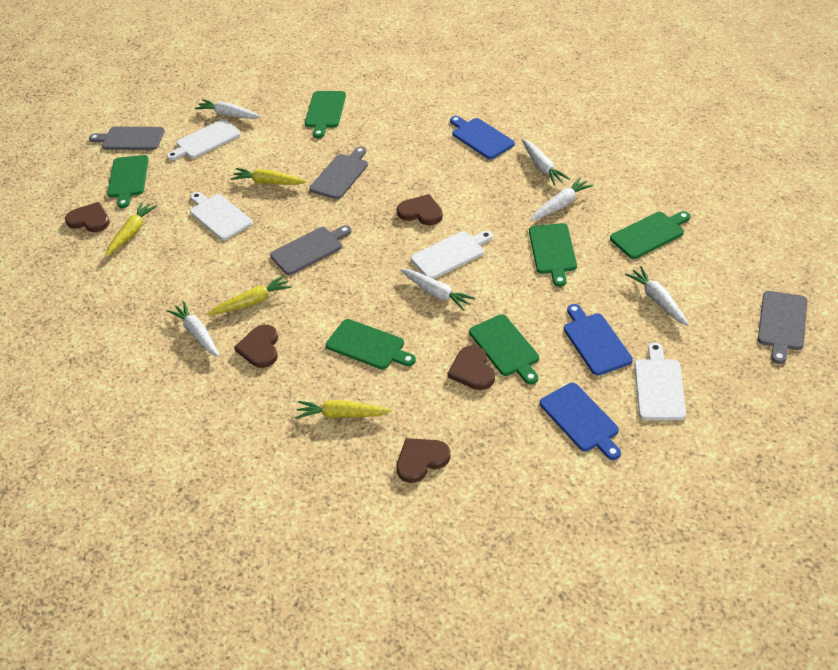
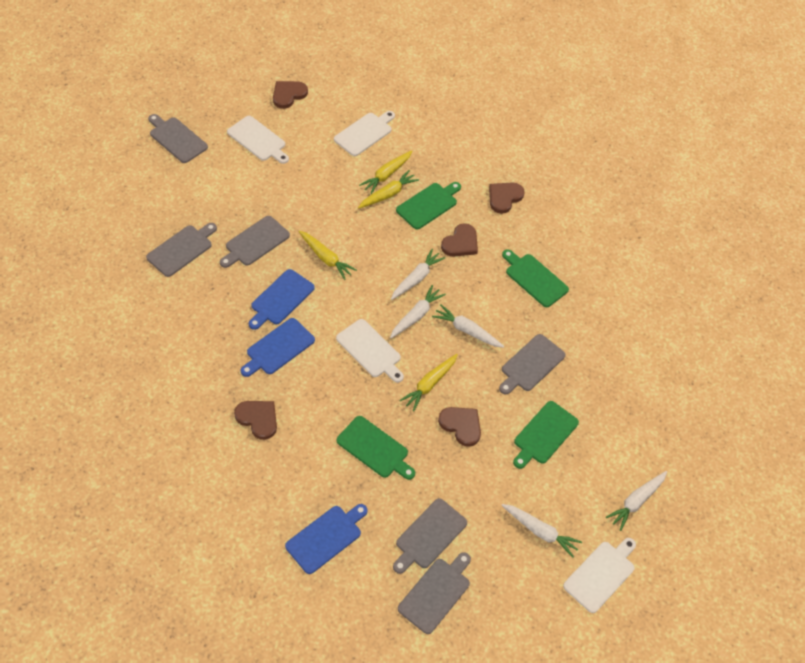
green cutting board: [107,155,149,208] [305,91,346,138] [326,319,416,369] [469,314,539,384] [529,223,577,287] [610,211,691,259] = 6 -> [337,416,415,480] [396,182,461,229] [502,249,569,307] [513,401,579,469] = 4
grey cutting board: [89,127,165,150] [270,225,351,275] [309,146,368,199] [758,291,808,364] = 4 -> [146,223,217,277] [148,114,208,163] [220,216,290,268] [393,498,467,574] [398,552,471,634] [499,334,566,395] = 6
white carrot: [167,301,219,357] [194,99,261,119] [400,269,476,311] [522,139,570,186] [530,177,594,221] [625,266,689,326] = 6 -> [390,285,446,338] [391,249,445,300] [432,304,504,348] [502,504,582,558] [606,471,667,531] = 5

